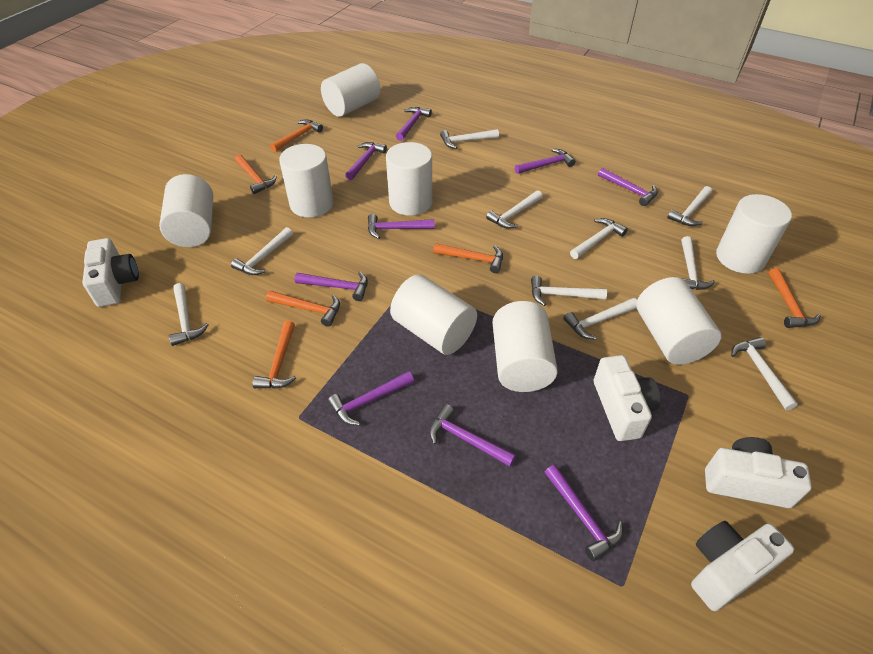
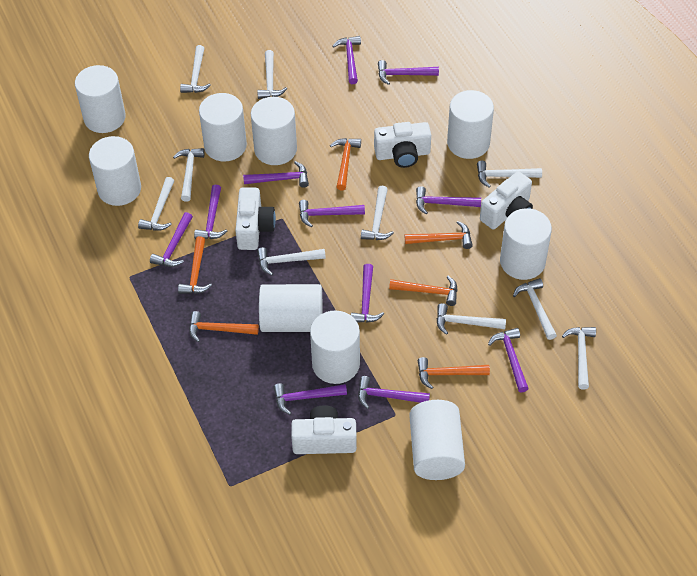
purple hammer: [295,271,368,301] [328,371,414,426] [345,142,387,180] [368,214,435,239] [396,107,432,141] [429,404,516,467] [515,149,575,174] [545,465,623,561] [598,168,658,206] = 9 -> [150,212,193,267] [194,185,227,239] [243,161,309,188] [274,383,347,415] [299,200,365,227] [332,36,361,84] [351,264,384,323] [358,376,430,409] [378,60,439,85] [416,186,481,214] [488,328,529,393] = 11
white cylinder: [159,174,213,247] [279,144,333,218] [321,63,380,117] [386,142,432,216] [390,274,477,355] [493,301,558,392] [636,277,722,365] [716,194,792,274] = 8 -> [75,65,126,133] [89,136,141,206] [199,93,247,162] [251,97,297,165] [259,284,322,332] [310,310,360,384] [409,400,465,480] [447,90,494,159] [500,208,552,280] = 9

